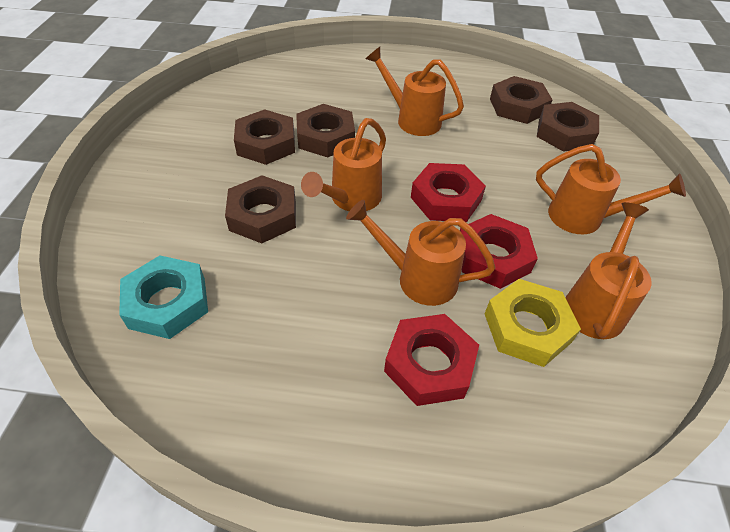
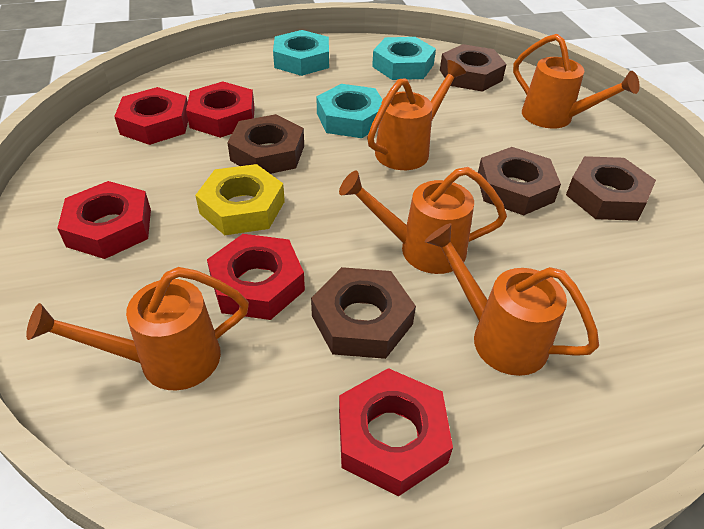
red nut: [384,314,479,406] [411,163,486,222] [460,214,538,289] = 3 -> [57,181,151,259] [114,87,188,145] [186,81,255,138] [207,234,305,320] [339,368,453,497] = 5
turquoise nut: [119,255,208,339] = 1 -> [273,30,329,76] [316,84,383,138] [372,37,436,80] = 3

